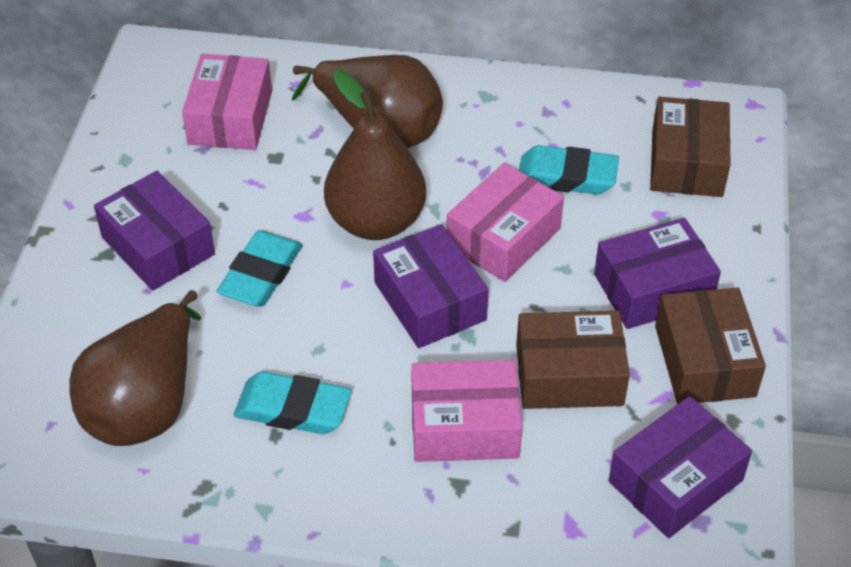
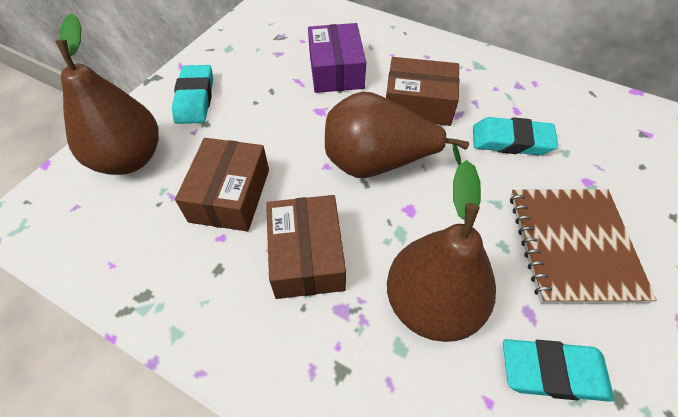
brown notebook: none = 0 -> [510,189,657,303] = 1
pink box: [182,54,272,150] [411,360,522,462] [446,163,564,282] = 3 -> none = 0
purple box: [94,171,215,291] [373,224,489,348] [594,218,721,329] [608,396,752,538] = 4 -> [308,23,366,93] = 1

